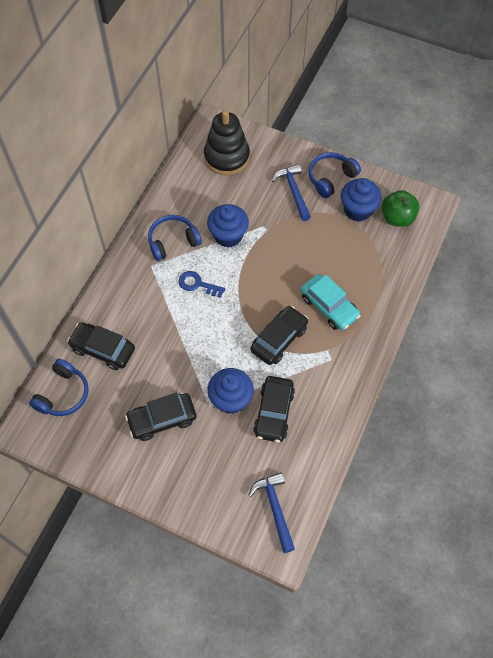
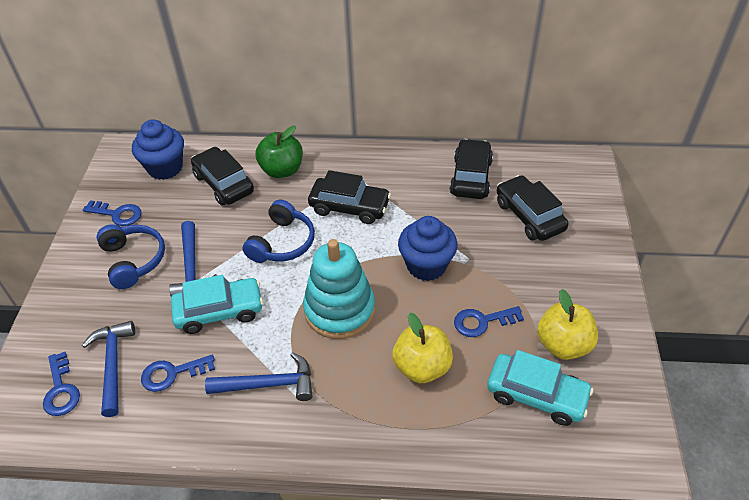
black stacking toy: [204,110,250,175] = 1 -> none = 0
blue cupcake: [207,204,249,248] [207,368,254,414] [341,178,382,222] = 3 -> [132,119,184,180] [398,216,458,281] = 2
blue hammer: [249,472,295,553] [272,164,311,221] = 2 -> [82,321,135,417] [169,221,218,296] [205,352,313,401] = 3
blue headphones: [29,359,89,416] [148,215,202,261] [308,152,361,198] = 3 -> [96,224,165,289] [242,200,315,263] = 2
blue key: [178,271,225,298] = 1 -> [43,352,80,416] [83,200,141,226] [141,355,215,392] [454,306,524,337] = 4
turquoise car: [301,274,360,330] = 1 -> [171,275,263,334] [487,350,593,426] = 2
turquoise stacking toy: none = 0 -> [303,239,375,339] = 1
yellow apple: none = 0 -> [392,313,453,383] [537,289,598,360] = 2

